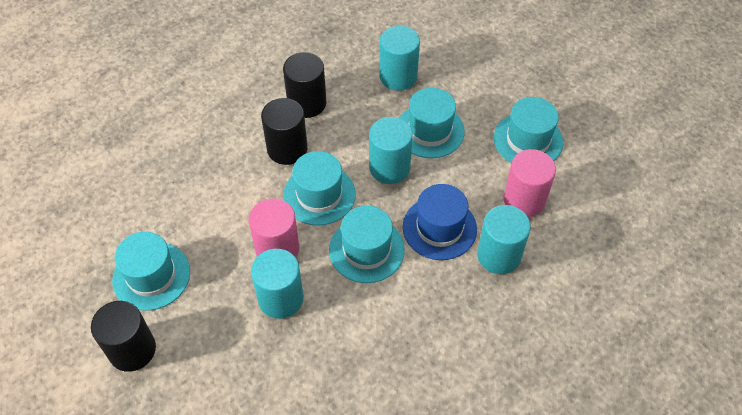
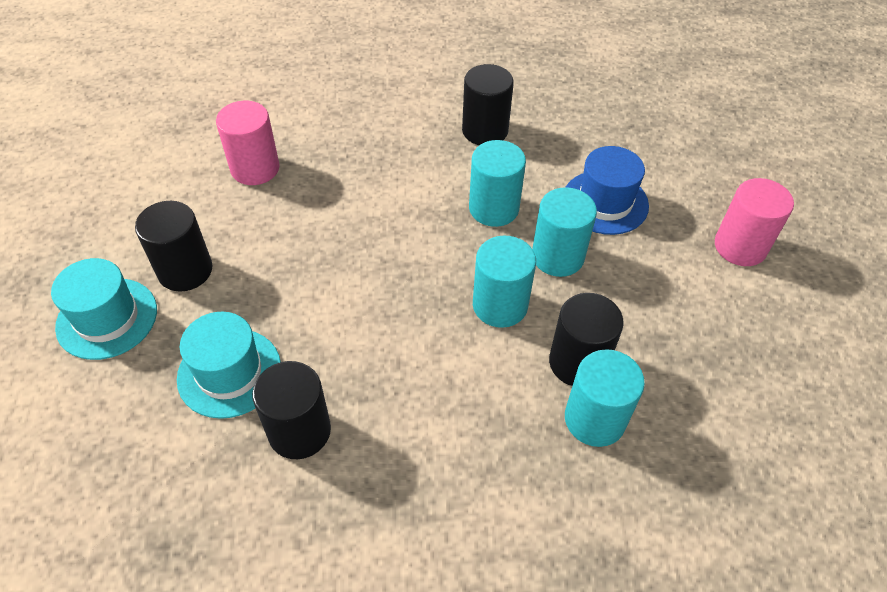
black cylinder: [91,301,156,372] [261,98,308,165] [283,52,327,118] = 3 -> [135,201,212,292] [252,361,331,459] [462,64,514,145] [549,293,624,386] = 4
turquoise hat: [112,232,190,311] [283,151,356,226] [329,206,405,283] [400,88,465,158] [494,97,563,163] = 5 -> [51,258,157,360] [177,312,281,419] = 2

